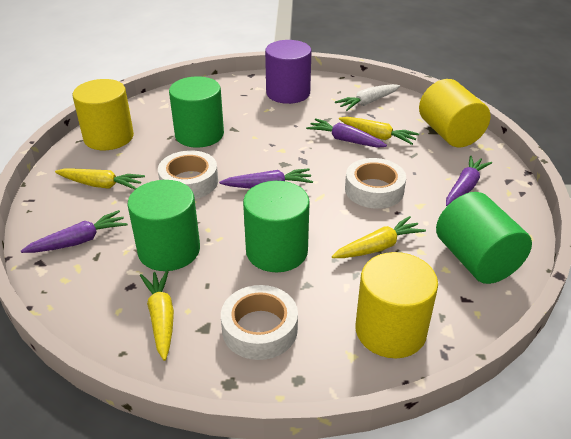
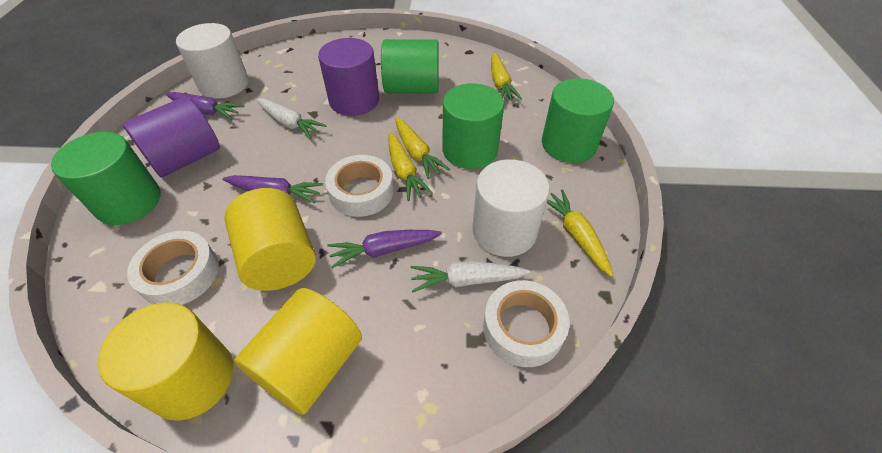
purple carrot: [21,210,128,253] [219,168,313,188] [306,118,387,148] [446,155,492,206] = 4 -> [165,92,244,120] [222,175,323,203] [328,230,442,268] = 3
purple cylinder: [265,40,312,104] = 1 -> [122,96,220,177] [318,38,379,116] = 2
white carrot: [335,84,400,111] = 1 -> [256,98,327,139] [410,261,531,292] = 2
white cylinder: none = 0 -> [176,23,249,99] [472,159,550,257] = 2

